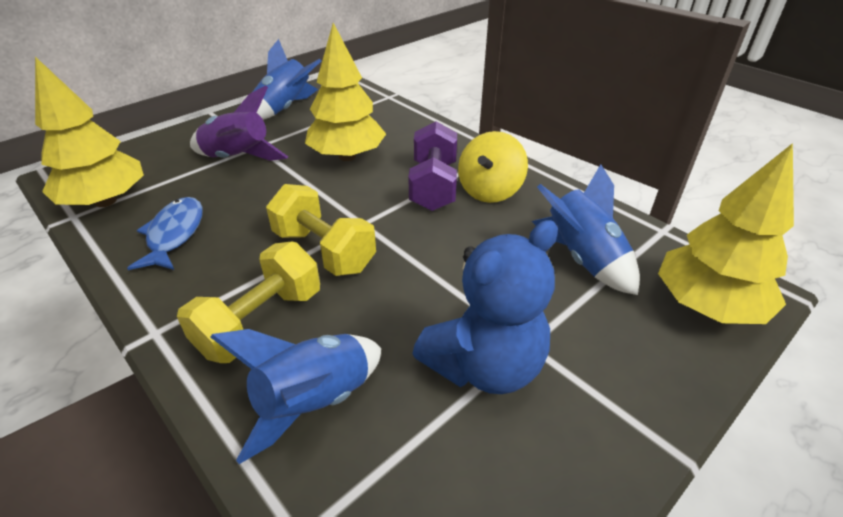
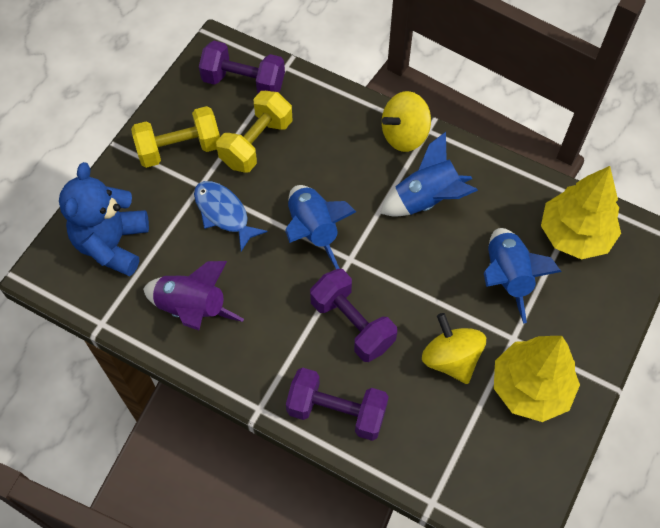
purple dumbbell: [408,121,457,211] = 1 -> [199,41,285,93] [286,367,389,441] [310,269,397,362] = 3
yellow spinning top: [458,131,528,203] = 1 -> [382,91,431,152] [422,313,486,384] = 2
yellow tree: [35,57,144,207] [305,23,386,161] [658,143,794,324] = 3 -> [494,336,580,422] [541,166,621,259] = 2

